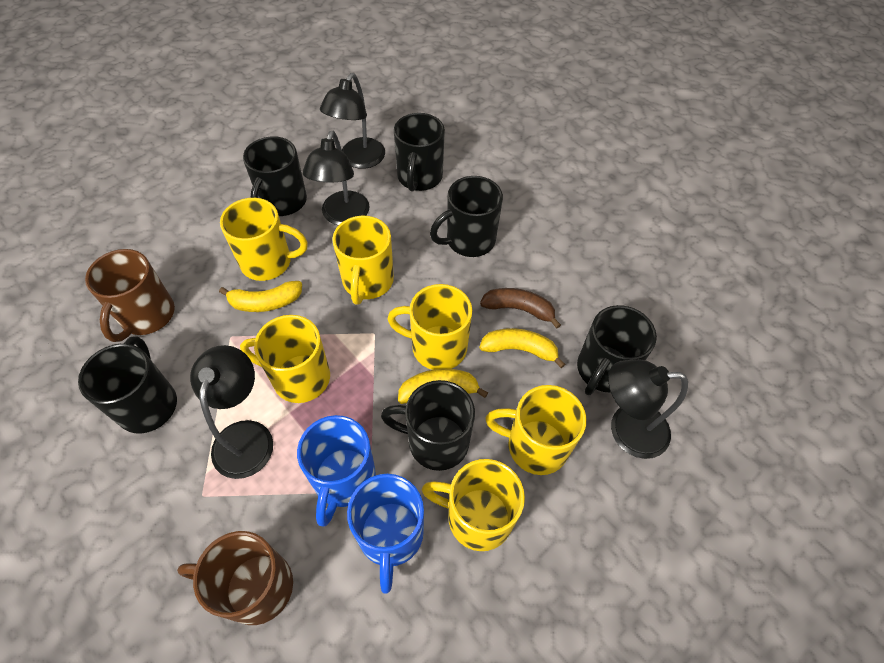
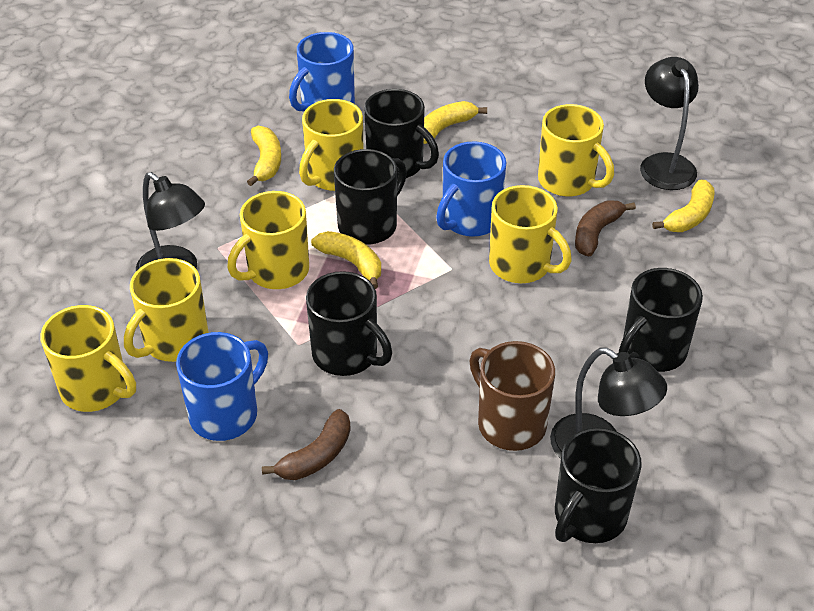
black lamp: [190,345,273,479] [303,131,370,225] [320,73,385,169] [608,359,688,459] = 4 -> [136,172,205,271] [550,347,667,459] [640,57,699,190] = 3
black mug: [78,336,177,433] [243,136,307,216] [381,380,475,471] [394,113,445,192] [430,176,503,257] [577,305,657,395] = 6 -> [306,271,392,376] [334,149,407,245] [364,89,439,179] [555,428,642,543] [619,268,703,372] = 5
blue mug: [297,415,376,527] [347,474,424,594] = 2 -> [176,332,268,441] [289,32,355,112] [436,141,507,237] = 3
brown banana: [480,288,561,329] = 1 -> [262,409,351,480] [575,201,636,256] = 2
brown mug: [85,249,175,342] [177,531,293,625] = 2 -> [469,341,555,451] = 1
yellow banana: [219,281,302,312] [398,369,488,404] [479,328,565,368] = 3 -> [247,126,281,186] [311,231,381,289] [424,101,487,144] [652,180,715,232] = 4

